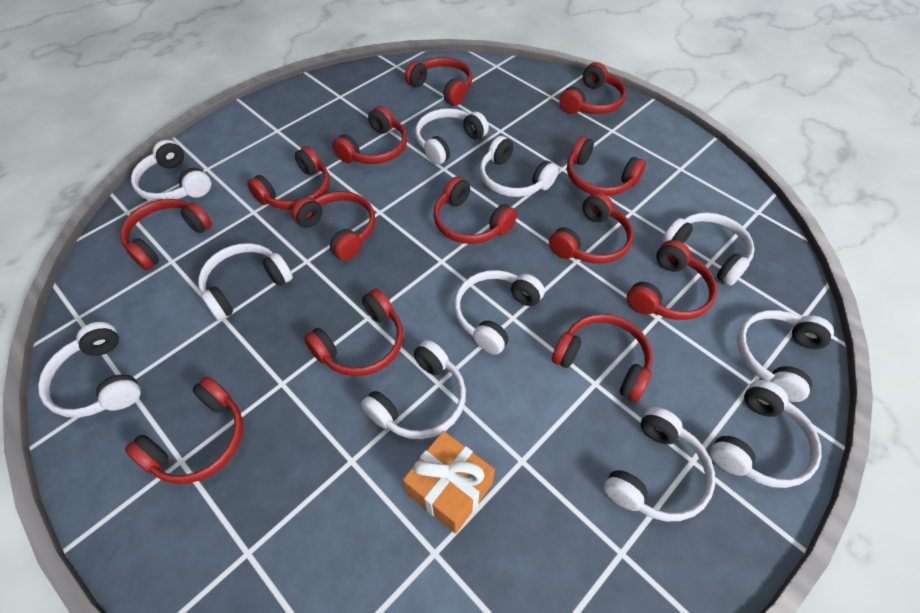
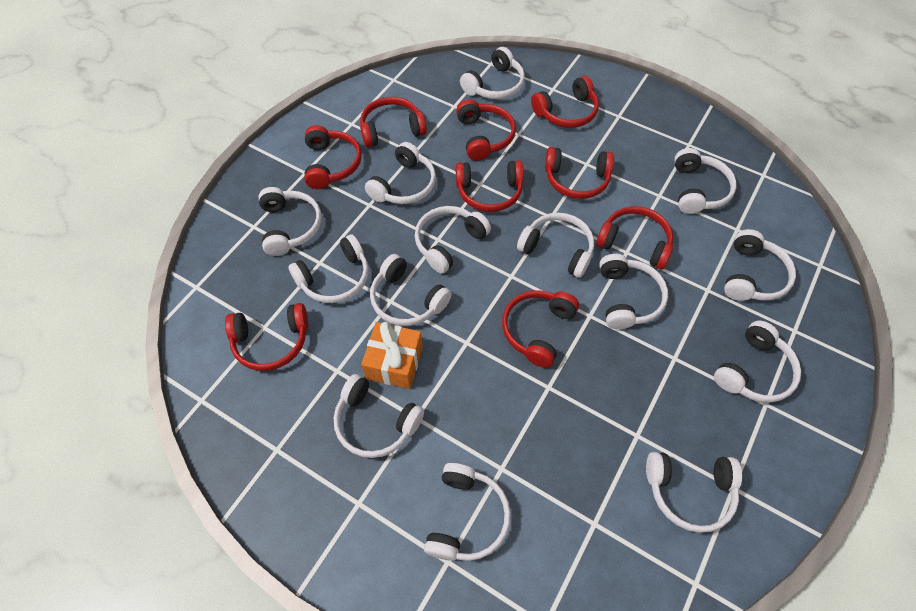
red headphones: [120,199,212,270] [125,376,243,484] [247,146,330,210] [291,191,375,261] [304,289,403,376] [332,106,407,164] [405,57,472,106] [433,177,517,244] [549,192,634,264] [552,314,653,402] [559,62,626,114] [567,136,646,196] [627,240,717,320] = 13 -> [225,303,308,371] [304,125,362,189] [360,97,427,147] [456,99,516,161] [456,160,524,212] [502,290,579,368] [531,76,599,128] [545,147,614,199] [596,206,673,269] = 9
white headphones: [38,322,141,418] [131,140,211,201] [198,243,293,321] [361,340,466,439] [415,108,489,165] [454,270,545,355] [480,136,559,197] [604,407,715,521] [663,212,755,286] [710,380,822,488] [737,310,834,402] = 11 -> [258,187,321,256] [288,234,369,303] [334,374,424,458] [365,142,436,204] [370,254,452,326] [415,206,491,274] [424,463,511,561] [460,47,525,99] [517,213,594,278] [599,254,668,329] [646,452,742,533] [674,148,737,214] [714,321,801,403] [724,229,796,301] = 14

